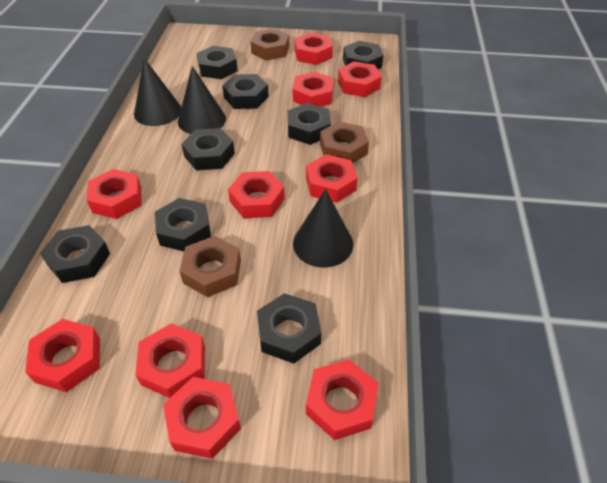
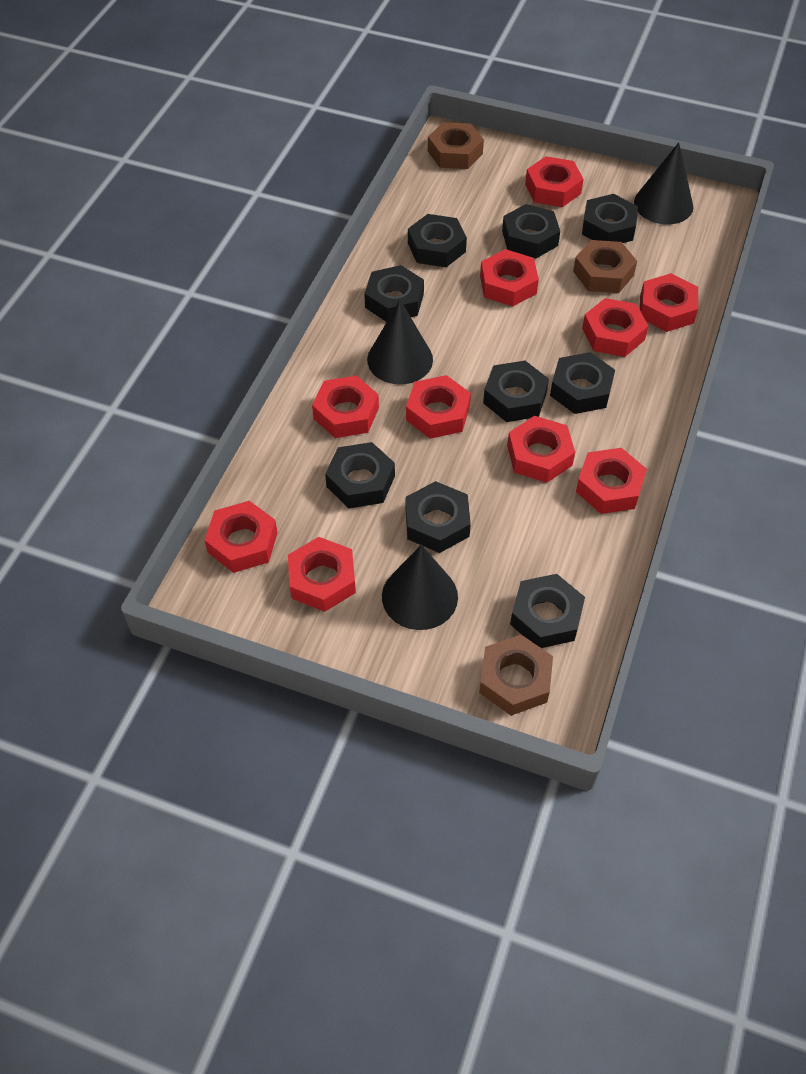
black nut: [40,225,110,283] [155,198,211,251] [181,128,235,170] [196,46,238,79] [222,74,269,109] [257,293,321,364] [288,103,331,145] [343,41,384,69] = 8 -> [325,442,395,508] [364,265,424,322] [406,481,471,553] [408,214,467,267] [483,361,549,422] [502,204,560,258] [510,574,585,648] [550,352,615,414] [582,194,638,243] = 9

